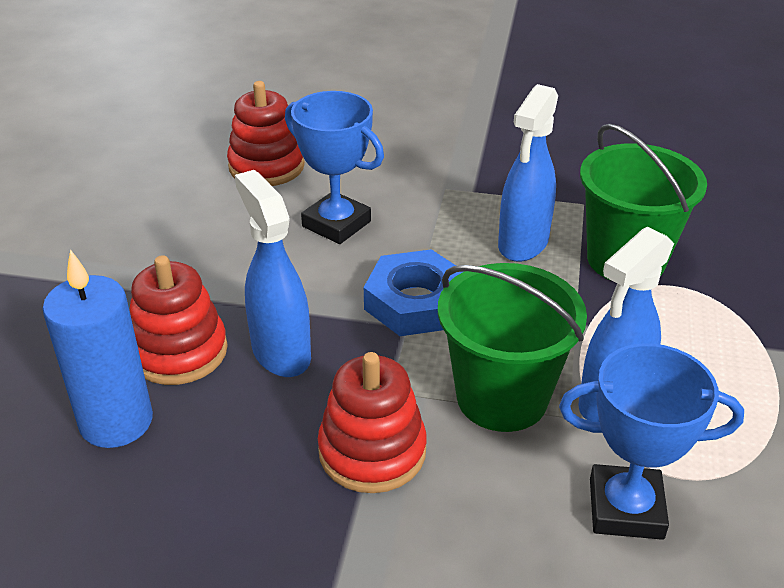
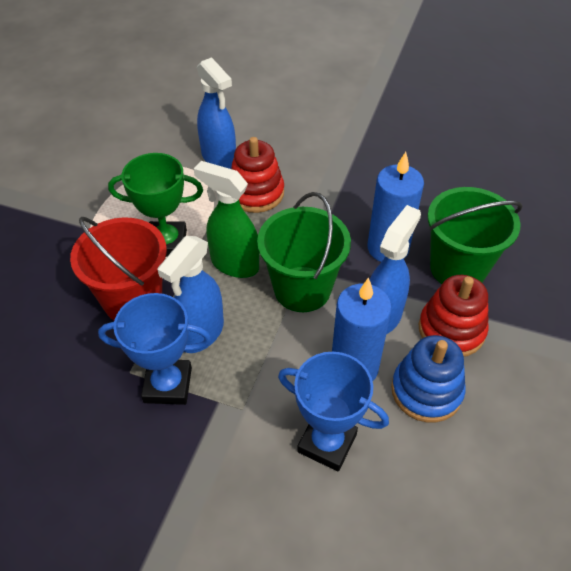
blue candle: [43,249,153,448] = 1 -> [332,278,392,381] [367,152,424,262] = 2
blue nut: [364,249,462,336] = 1 -> none = 0
blue stacking toy: none = 0 -> [391,335,466,422] = 1
green spray bottle: none = 0 -> [194,161,259,278] = 1
green trophy: none = 0 -> [108,153,203,257] = 1
red bucket: none = 0 -> [70,217,167,320] = 1
red stacking toy: [129,255,228,385] [227,81,305,186] [318,352,427,493] = 3 -> [231,137,284,213] [419,275,489,357] = 2

